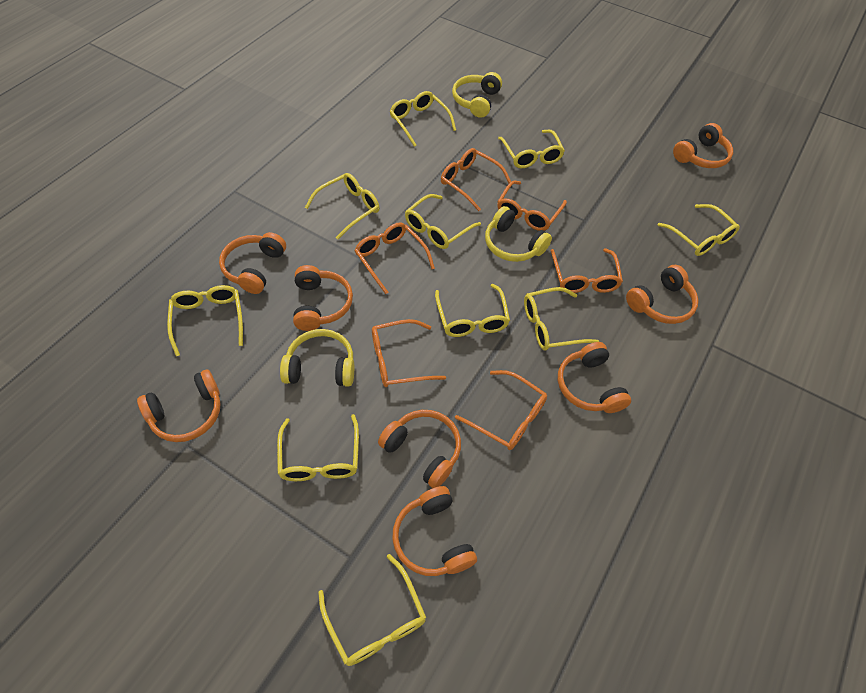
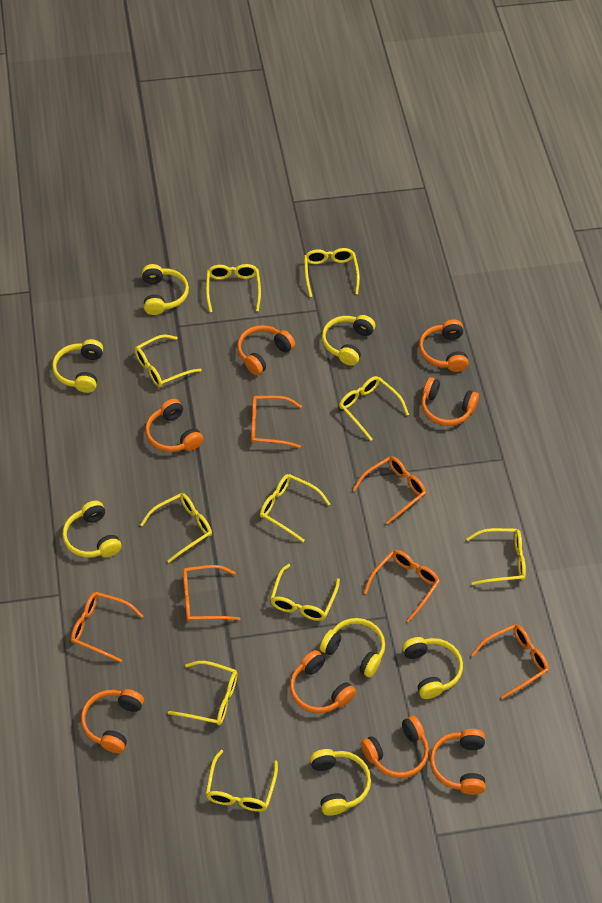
yellow headphones: [280,329,354,387] [452,72,502,118] [485,206,552,262] = 3 -> [52,339,103,393] [62,501,122,557] [142,264,189,315] [310,749,371,816] [320,618,385,677] [322,315,375,366] [402,637,463,699] = 7

